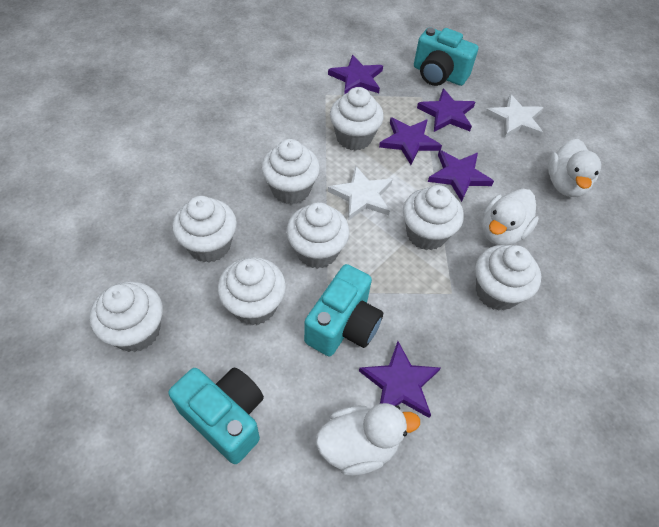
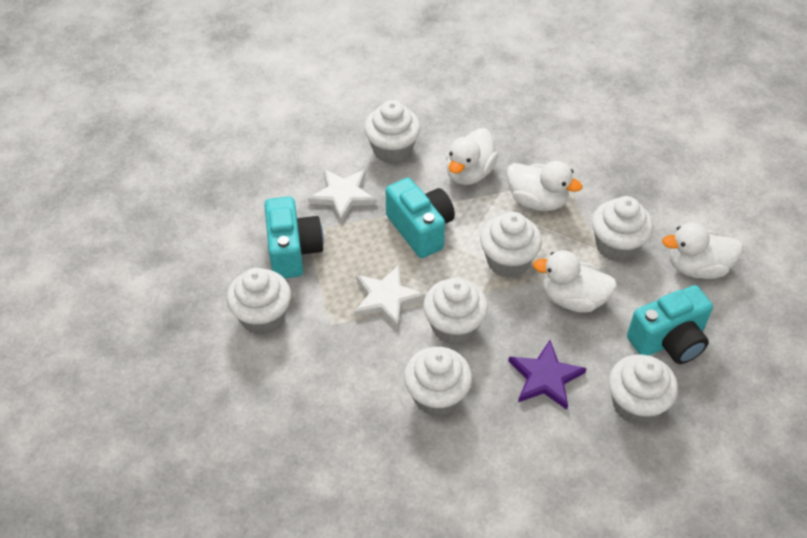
purple star: [328,55,383,94] [359,341,440,418] [379,118,442,165] [417,88,475,132] [428,150,494,202] = 5 -> [508,340,587,410] = 1
white cupcake: [89,281,163,352] [172,196,237,263] [218,257,286,325] [261,139,320,204] [286,202,350,269] [330,87,384,151] [403,185,464,250] [475,245,541,311] = 8 -> [226,268,291,335] [364,100,421,164] [404,347,472,417] [423,278,488,345] [480,212,542,278] [592,196,653,262] [609,354,678,425] = 7
white duck: [316,403,420,476] [482,189,539,245] [548,139,601,197] = 3 -> [446,128,498,185] [506,161,582,211] [533,250,617,313] [662,222,743,279] = 4

